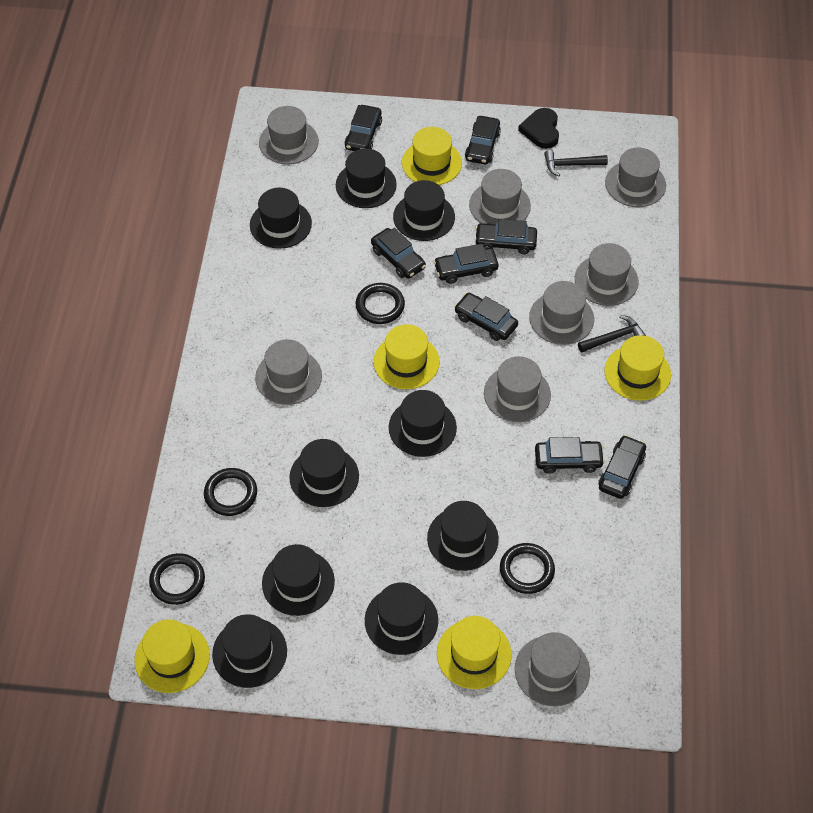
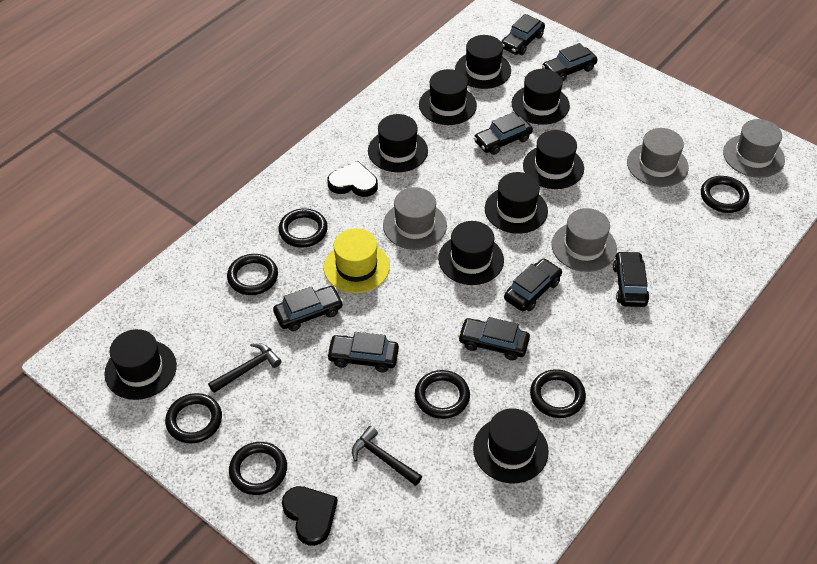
black heart: [518,108,559,149] = 1 -> [282,486,338,546] [327,161,378,197] = 2
black ring: [149,553,205,605] [204,468,257,516] [356,283,405,324] [500,543,555,594] = 4 -> [165,393,222,443] [227,254,278,295] [229,442,287,495] [278,208,328,248] [415,370,470,419] [530,369,586,418] [701,176,749,213] = 7
grey hat: [255,339,322,405] [259,106,319,164] [469,169,531,224] [484,356,551,422] [515,632,590,706] [529,281,594,345] [575,243,639,306] [605,148,666,207] = 8 -> [383,187,447,250] [552,208,617,272] [627,128,689,187] [723,119,785,178] = 4
yellow hat: [134,620,210,693] [373,324,440,389] [402,127,462,185] [437,616,511,689] [605,335,671,401] = 5 -> [324,228,390,293] = 1

